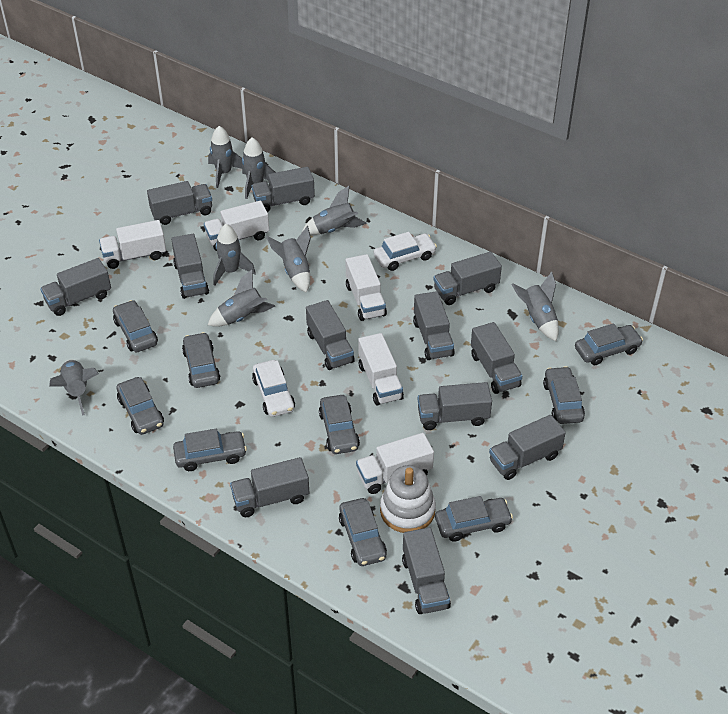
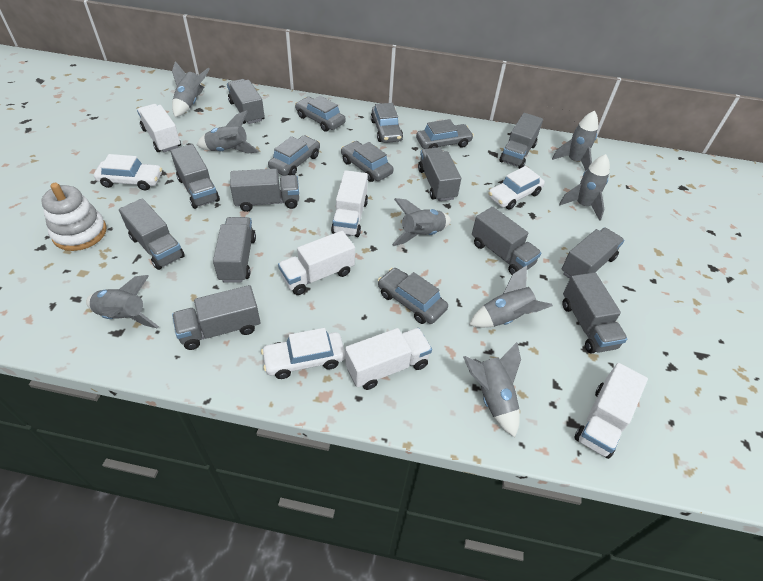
grey car: [113,300,158,352] [117,377,164,435] [173,429,247,471] [182,332,220,388] [319,395,360,454] [339,498,387,566] [435,496,513,542] [543,366,585,424] [575,323,643,365] = 9 -> [268,136,320,176] [295,96,346,132] [341,141,393,182] [371,103,403,143] [378,268,448,324] [416,119,474,149] = 6
grey truck: [40,258,111,316] [147,181,212,225] [171,234,209,299] [230,457,309,517] [251,167,315,212] [306,300,355,370] [402,527,451,614] [413,291,455,360] [418,382,492,430] [433,252,502,305] [471,322,522,394] [489,415,566,480] = 12 -> [119,198,185,270] [170,144,220,209] [172,285,260,350] [213,217,256,283] [227,79,265,124] [230,169,299,212] [418,147,461,201] [472,207,542,275] [500,113,543,169] [562,228,624,279] [563,272,627,353] = 11
white car: [252,360,295,417] [374,232,437,271] = 2 -> [94,154,162,191] [261,328,345,379] [488,166,545,210] = 3

